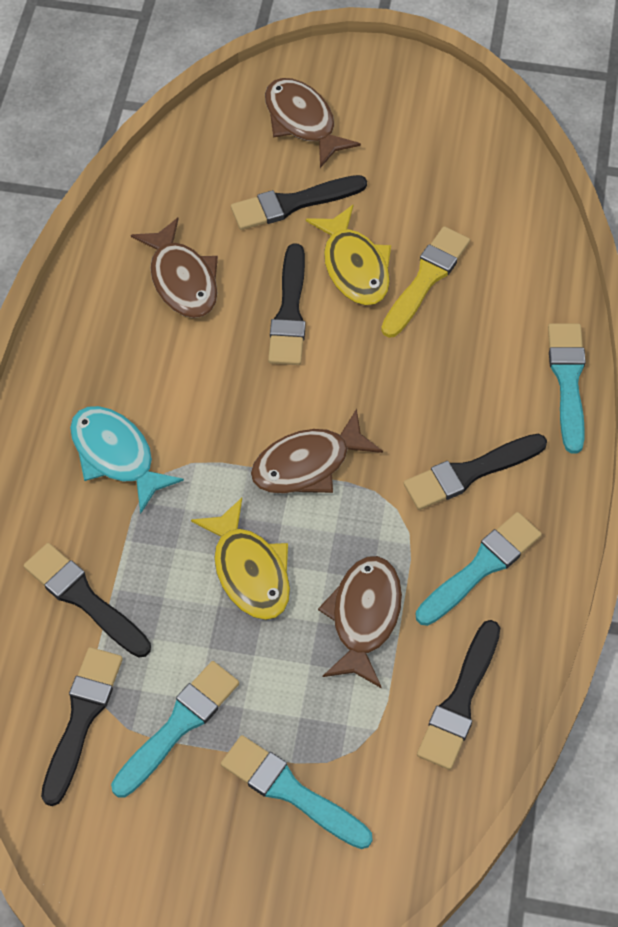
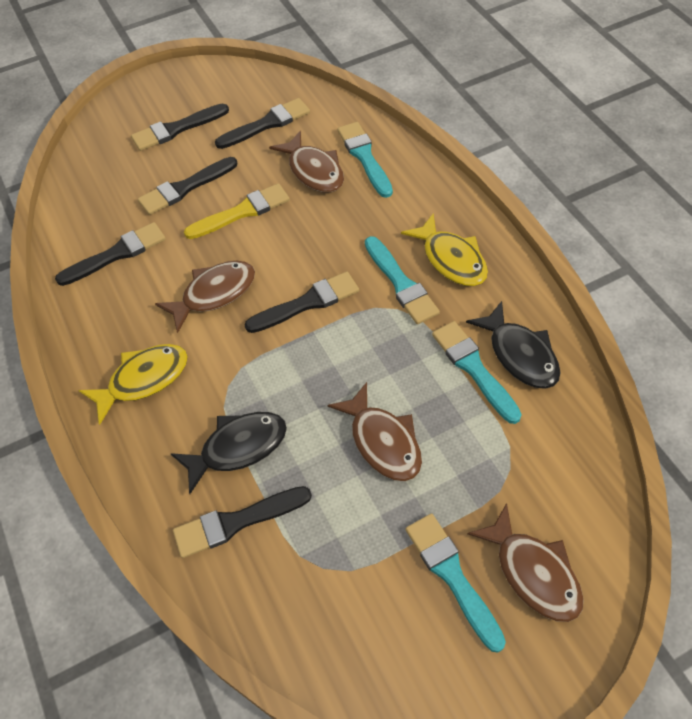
black fish: none = 0 -> [170,412,287,494] [466,301,561,389] = 2
turquoise fish: [70,406,184,514] = 1 -> none = 0

